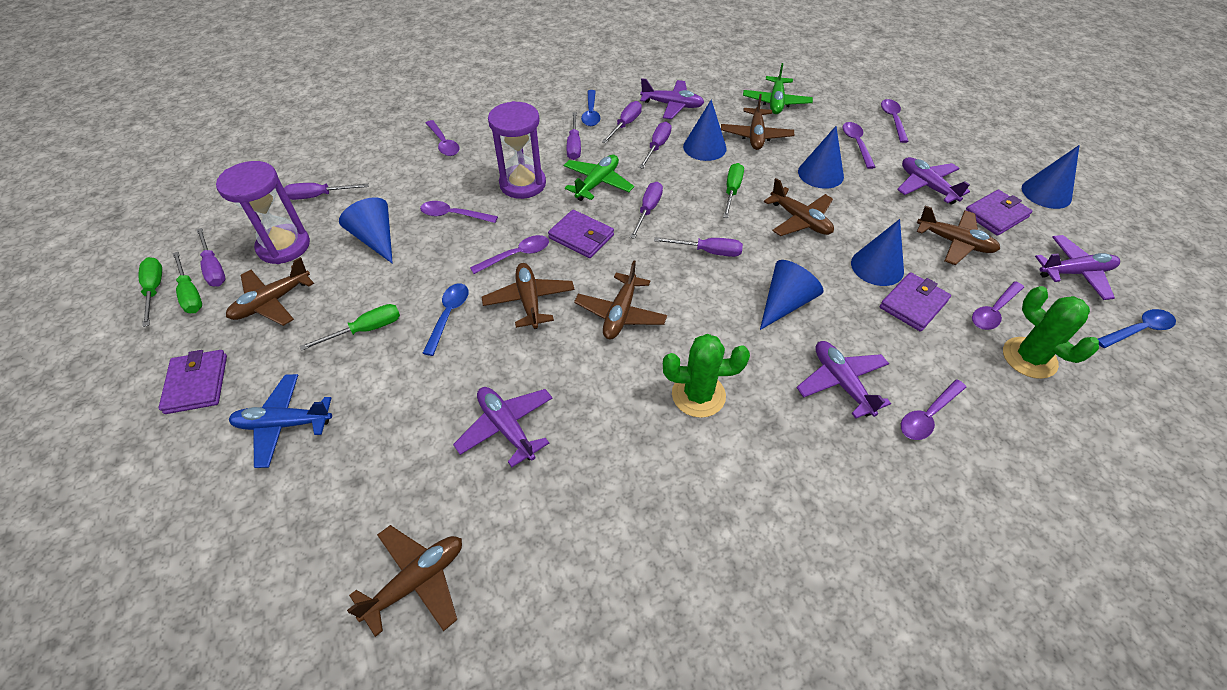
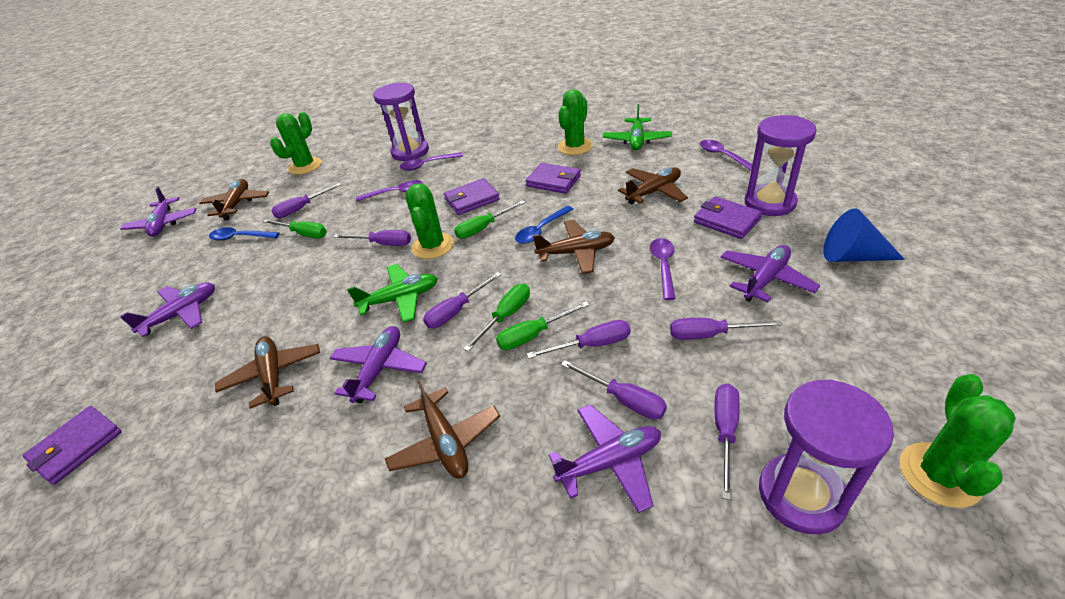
blue cone: [339,197,393,264] [683,99,727,161] [760,260,824,330] [798,126,844,189] [851,219,904,286] [1022,145,1080,209] = 6 -> [823,209,905,262] = 1
blue plane: [229,374,332,468] = 1 -> none = 0
blue spoon: [422,283,468,356] [581,90,600,126] [1098,309,1176,348] = 3 -> [209,227,279,241] [515,206,573,244] = 2
brown plane: [226,257,314,326] [347,525,462,637] [482,263,575,329] [574,260,667,339] [721,94,794,150] [764,178,834,236] [917,206,1000,265] = 7 -> [199,179,269,221] [215,336,320,409] [385,379,500,478] [533,220,615,274] [618,167,688,205] = 5
green cactus: [663,334,750,418] [1003,286,1099,379] = 2 -> [270,112,322,175] [405,183,454,259] [558,89,593,155] [900,374,1015,508] = 4
purple hourglass: [216,161,310,264] [488,101,546,199] = 2 -> [373,83,429,161] [745,115,817,216] [759,379,894,534] = 3
purple spoon: [420,201,498,223] [426,120,459,156] [470,235,549,274] [843,122,875,169] [881,99,909,143] [901,379,966,440] [972,281,1024,330] = 7 -> [356,180,423,202] [400,152,463,171] [650,238,676,300] [700,140,752,171] = 4

